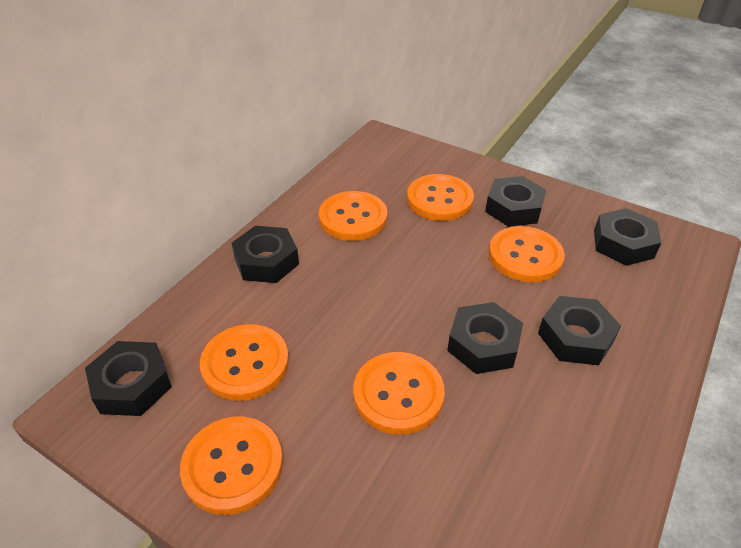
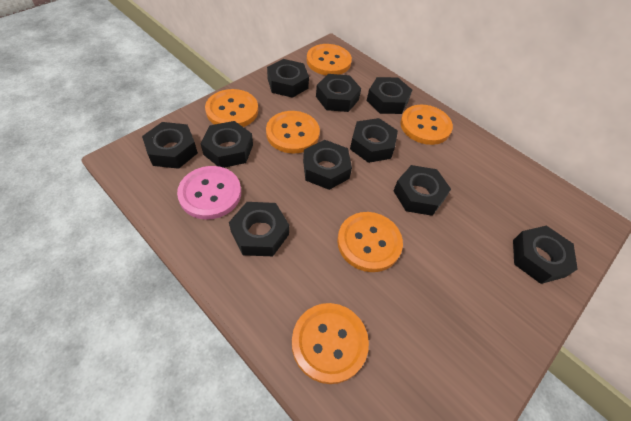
black nut: [85,341,172,416] [231,226,299,283] [447,302,523,374] [485,176,546,227] [538,296,621,365] [594,208,662,266] = 6 -> [142,122,198,169] [200,121,253,168] [229,202,289,256] [267,59,309,98] [303,140,352,190] [316,74,361,112] [350,118,398,163] [367,77,412,114] [393,165,451,216] [513,226,578,284] = 10
pink button: none = 0 -> [177,166,241,220] = 1

